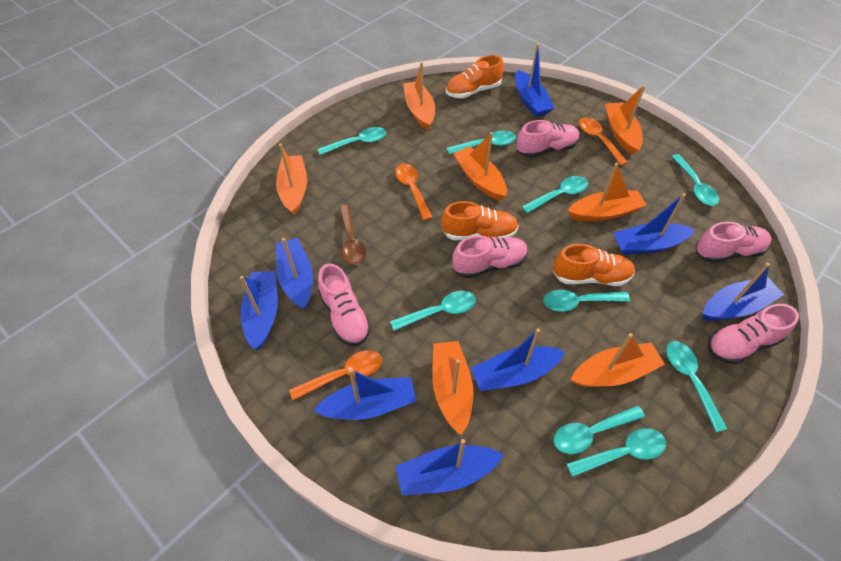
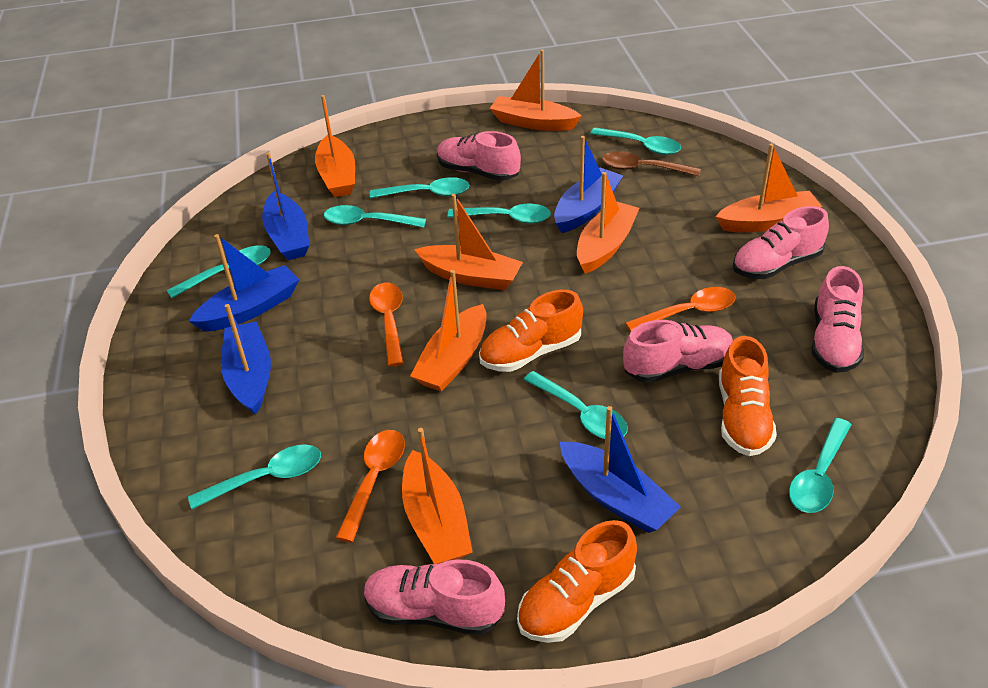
blue boat: [240,271,278,350] [276,238,313,310] [313,369,416,420] [396,439,504,495] [471,329,565,391] [515,44,554,117] [613,194,695,255] [703,263,784,321] = 8 -> [189,234,300,332] [221,304,271,415] [262,152,309,260] [554,136,623,233] [560,406,681,533] = 5
turquoise spoon: [318,127,386,155] [390,291,476,331] [446,130,516,154] [522,176,589,213] [543,290,630,312] [553,405,645,454] [567,428,666,477] [666,341,727,432] [671,154,719,206] = 9 -> [167,245,271,298] [188,445,321,509] [324,205,426,228] [370,177,470,198] [447,204,551,224] [523,371,628,439] [590,127,681,155] [789,418,851,513] = 8

